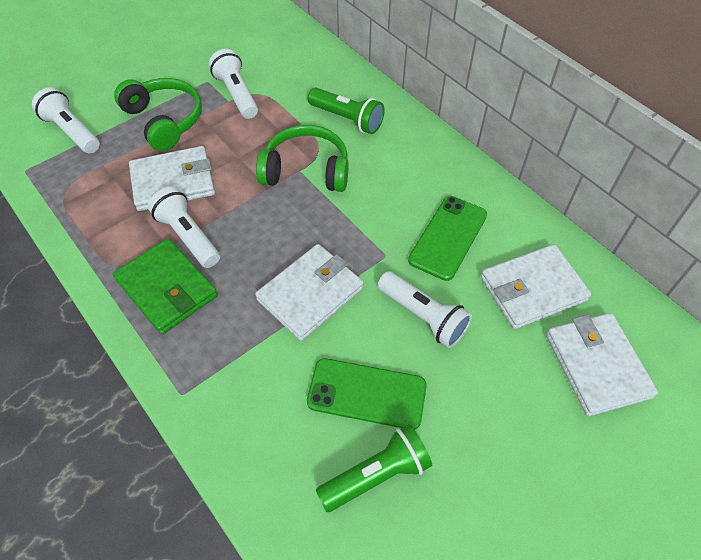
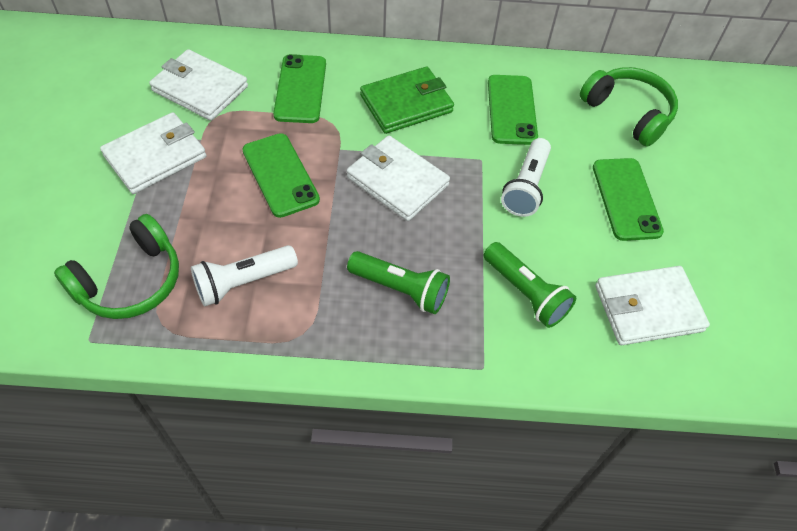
green phone: [307,358,427,430] [408,196,487,281] = 2 -> [242,133,320,218] [273,54,326,123] [488,75,538,145] [593,158,664,241] = 4
white flashlight: [32,87,100,153] [148,187,220,268] [209,49,258,119] [378,271,472,348] = 4 -> [191,245,298,307] [501,138,551,217] = 2

